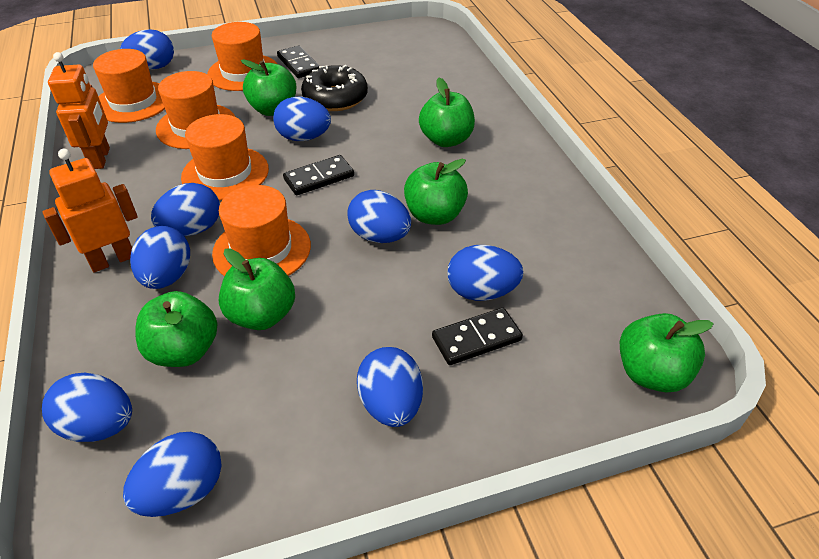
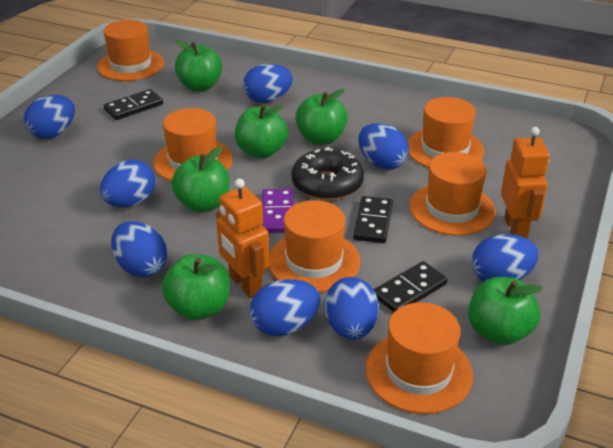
blue egg: [42,373,132,442] [120,29,174,69] [123,432,222,517] [130,226,190,289] [151,183,220,236] [273,97,331,141] [347,190,411,243] [357,347,423,427] [447,245,524,301] = 9 -> [24,95,75,139] [100,159,155,207] [111,221,167,277] [243,64,293,103] [250,279,320,336] [324,277,379,340] [358,123,409,170] [471,234,539,282] = 8
orange hat: [93,49,165,123] [156,71,235,149] [181,114,269,200] [207,22,277,91] [212,185,311,276] = 5 -> [97,20,164,81] [153,108,233,182] [269,200,361,293] [365,302,473,414] [407,97,484,168] [409,152,496,236] = 6
purple domino: none = 0 -> [262,189,294,233] = 1

